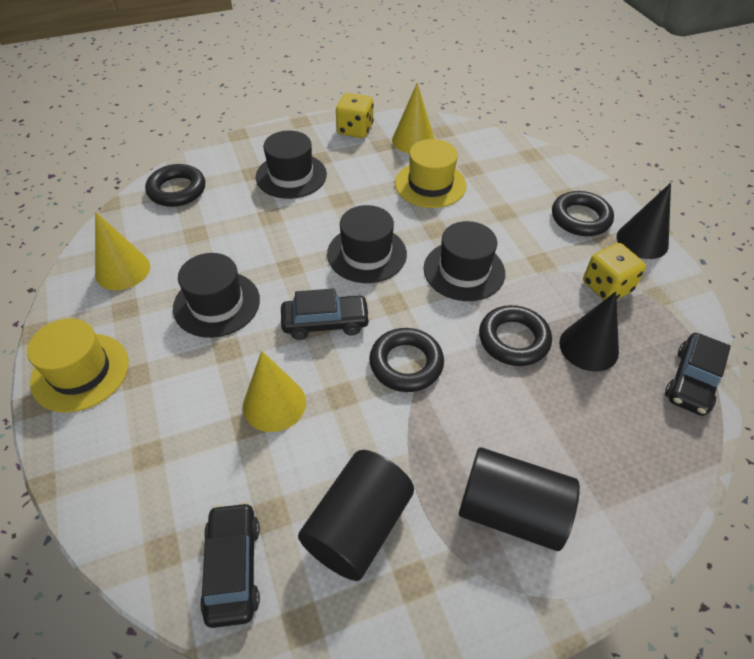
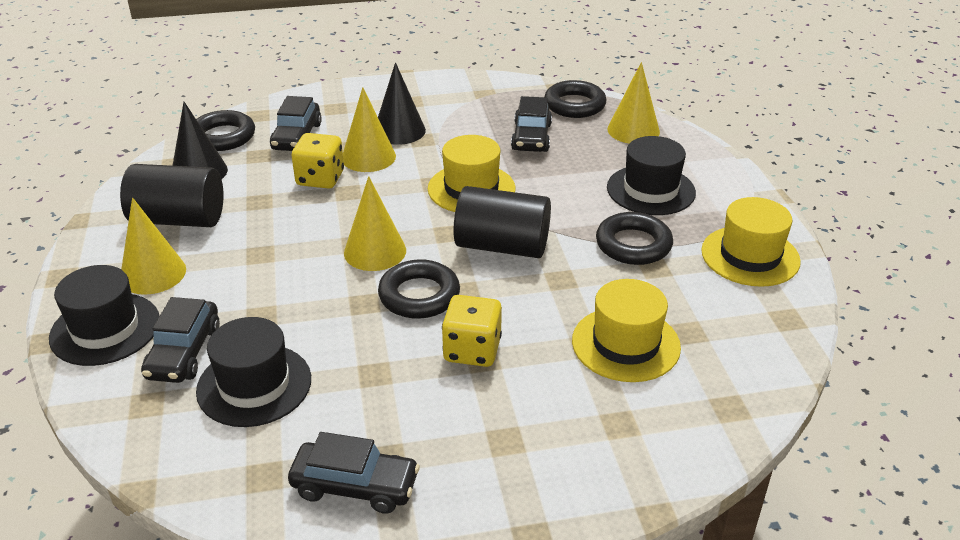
black car: [200,502,260,628] [281,289,370,340] [665,333,731,416] = 3 -> [141,297,220,383] [270,96,322,151] [288,432,420,514] [511,96,552,152] = 4
black hat: [173,253,260,338] [256,130,327,199] [327,205,407,283] [424,221,505,301] = 4 -> [49,265,159,366] [196,317,311,427] [607,136,696,215] = 3
yellow cone: [95,212,150,290] [243,351,306,432] [392,83,434,153] = 3 -> [121,197,186,295] [343,87,396,172] [344,176,406,271] [607,62,660,143] = 4
yellow hat: [27,318,129,413] [395,139,467,208] = 2 -> [428,135,516,212] [572,279,681,382] [701,197,801,287] = 3

